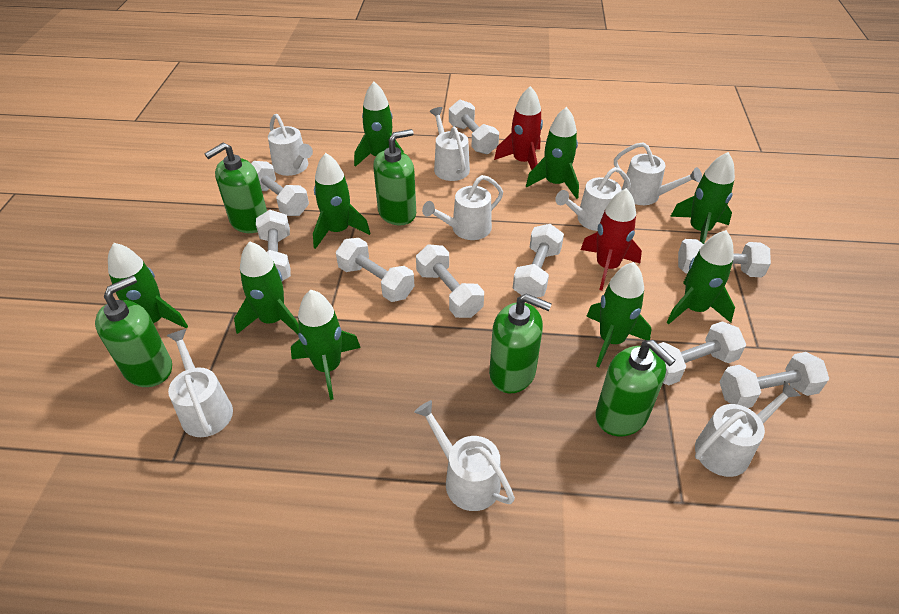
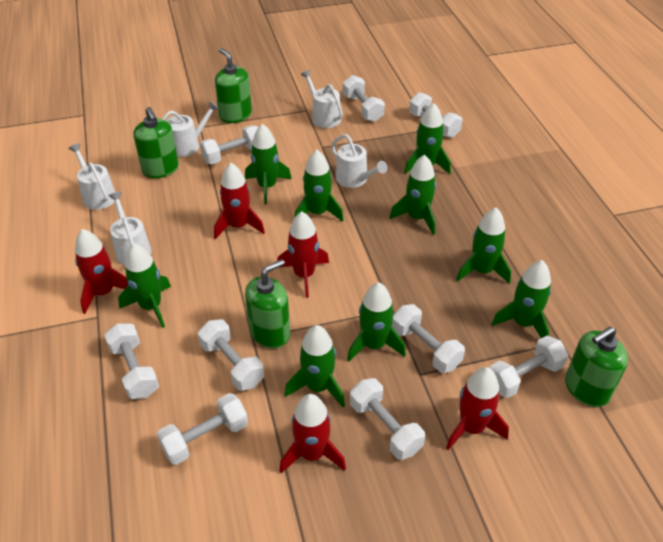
green soap dispenser: [95,275,172,387] [204,143,267,233] [373,129,416,226] [489,294,552,393] [595,340,676,436] = 5 -> [133,107,179,178] [215,48,252,123] [245,259,290,349] [565,326,628,407] = 4
red rocket: [494,86,543,170] [581,188,642,290] = 2 -> [75,229,128,314] [214,163,265,239] [277,212,329,298] [279,394,346,473] [446,367,509,450] = 5
white watering can: [167,329,233,437] [268,114,313,176] [414,400,515,511] [422,175,503,240] [430,107,470,181] [555,167,631,231] [614,142,702,205] [695,381,801,477] = 8 -> [68,143,116,210] [108,192,152,265] [162,101,219,157] [301,70,343,128] [331,134,388,188] = 5

